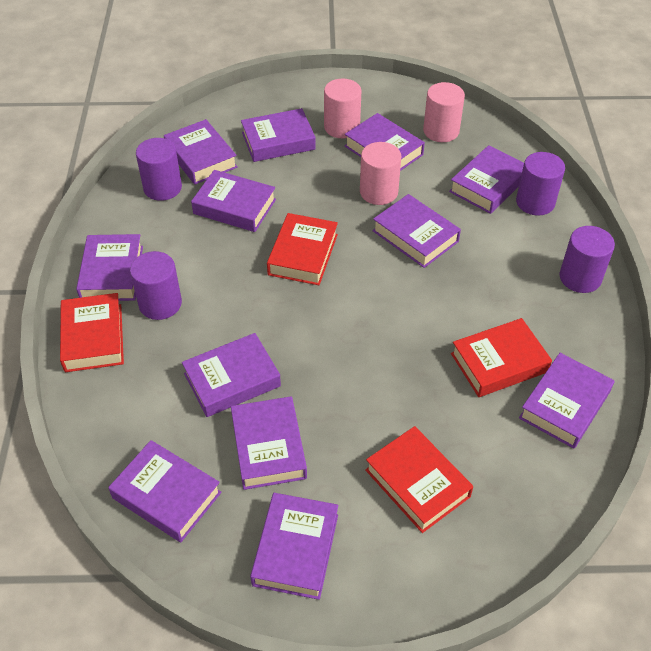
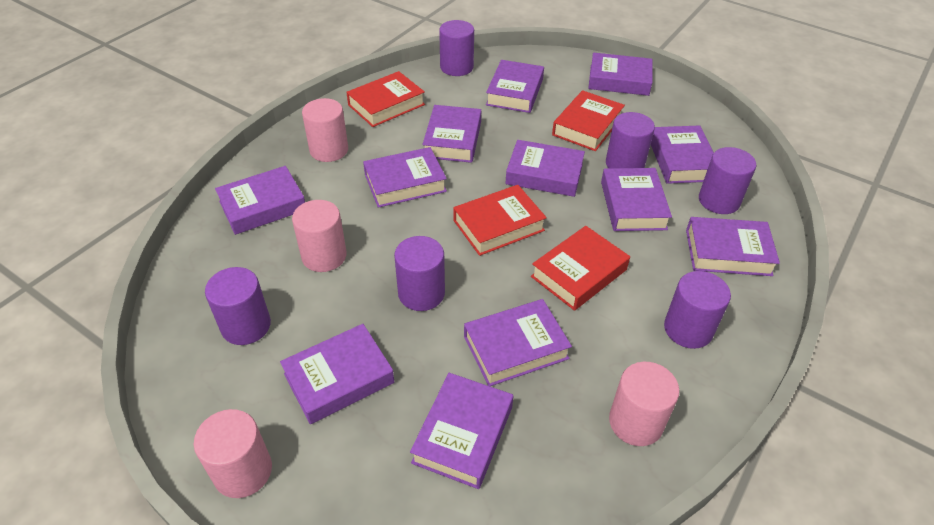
pink cylinder: [324,79,362,138] [360,142,401,205] [423,82,465,142] = 3 -> [194,409,272,498] [292,200,347,272] [302,98,348,162] [609,362,680,446] = 4
purple cylinder: [130,251,182,320] [136,138,182,201] [516,152,565,216] [560,226,615,293] = 4 -> [205,267,271,345] [394,236,445,311] [439,20,474,76] [606,112,655,168] [664,271,731,349] [699,147,756,214] = 6

